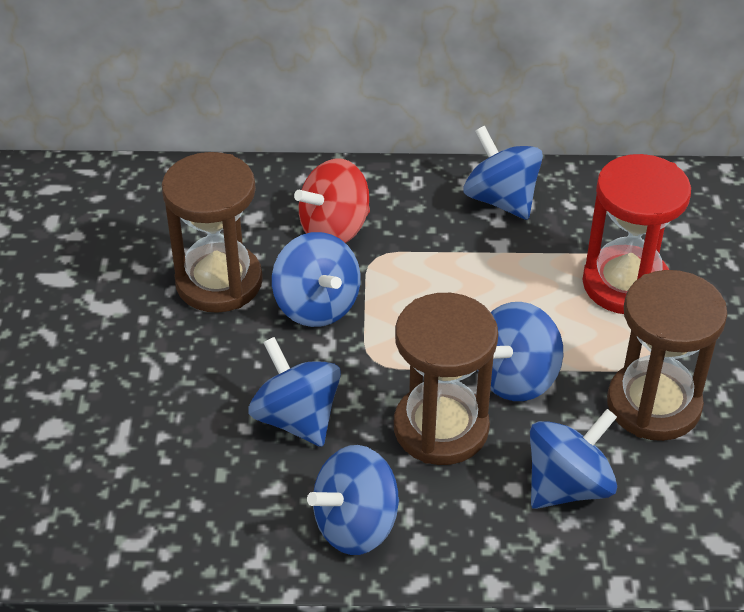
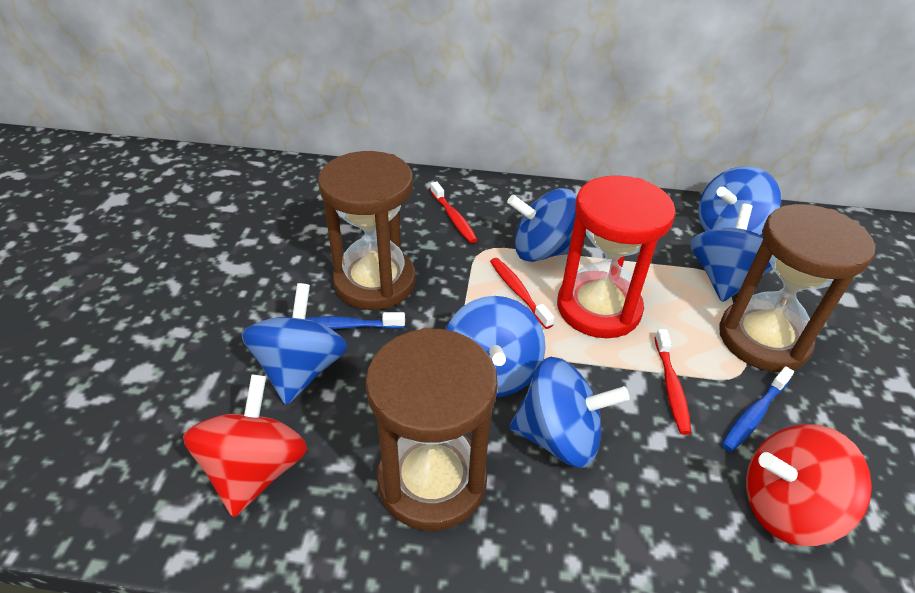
blue toothbrush: none = 0 -> [305,312,405,329] [722,366,794,452] = 2
red spinning top: [294,159,370,243] = 1 -> [183,374,307,517] [746,424,872,546] = 2
red toothbrush: none = 0 -> [431,181,477,243] [490,258,555,329] [655,329,691,435] = 3

